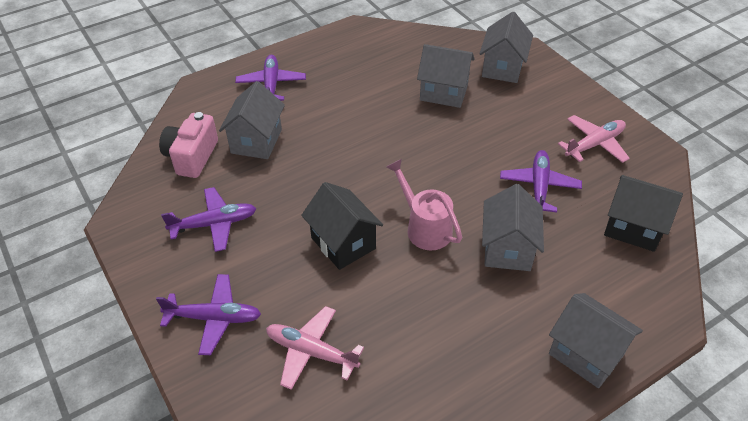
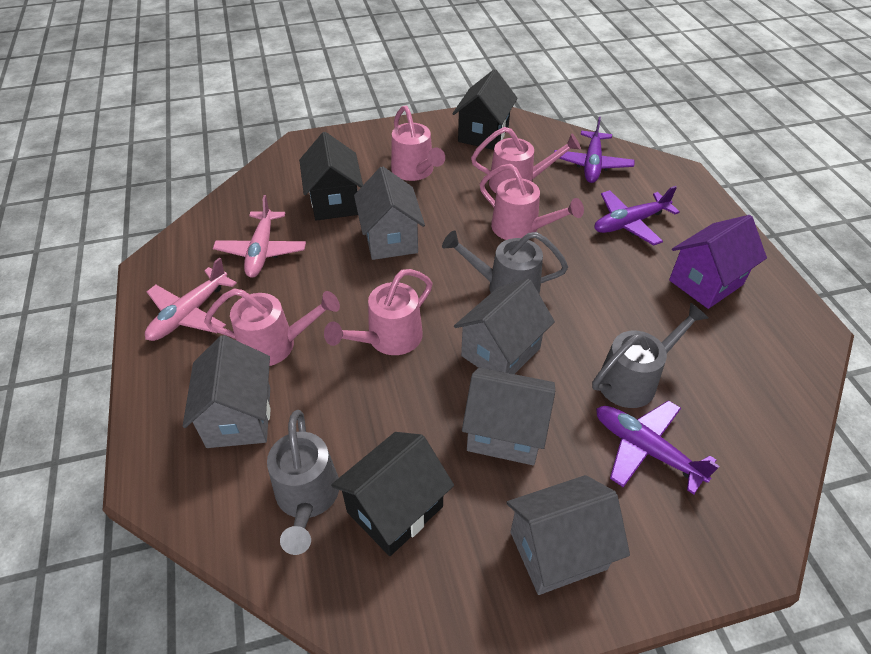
black house: [301,182,383,270] [604,175,683,252] = 2 -> [299,132,363,221] [331,432,454,556] [452,69,518,150] = 3
grey watering can: none = 0 -> [267,410,339,555] [442,230,568,294] [592,302,709,408] = 3
pink camera: [159,112,218,178] = 1 -> none = 0
pink watering can: [387,159,462,250] = 1 -> [204,288,340,366] [324,269,432,355] [391,106,445,181] [471,127,581,193] [480,164,584,240] = 5
purple house: none = 0 -> [669,215,767,309] = 1
purple plane: [156,274,261,355] [161,187,257,252] [235,55,306,101] [500,150,582,212] = 4 -> [554,117,635,183] [594,186,680,246] [596,400,719,494] = 3

